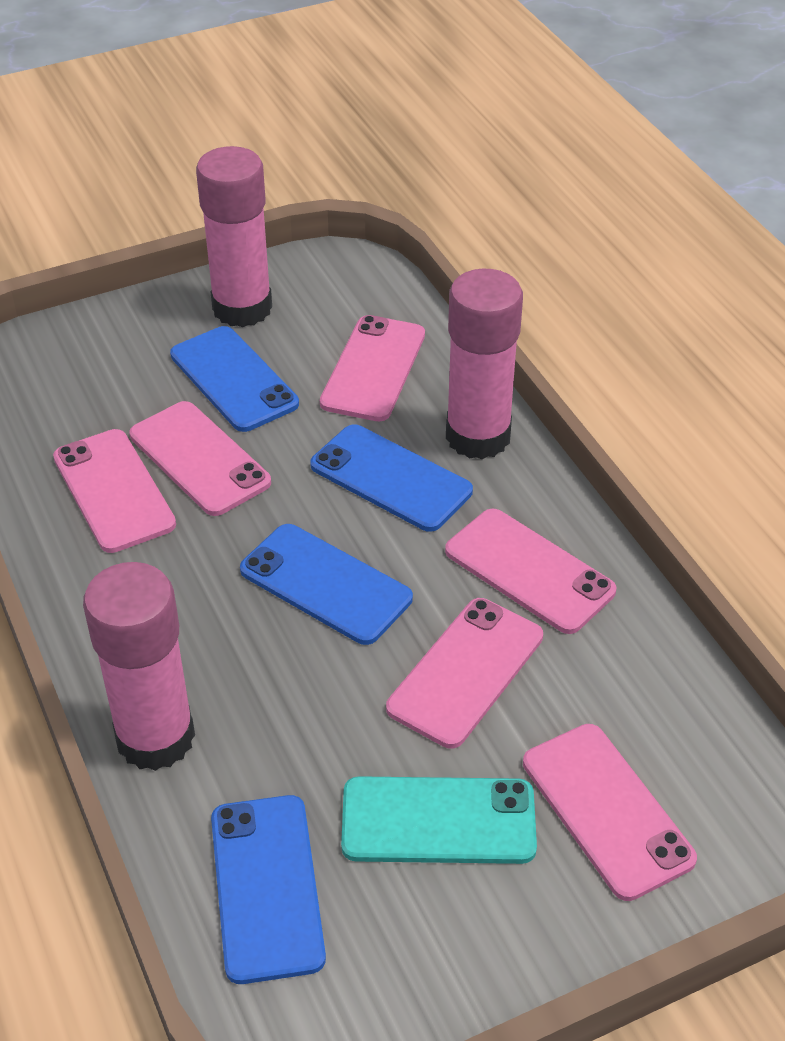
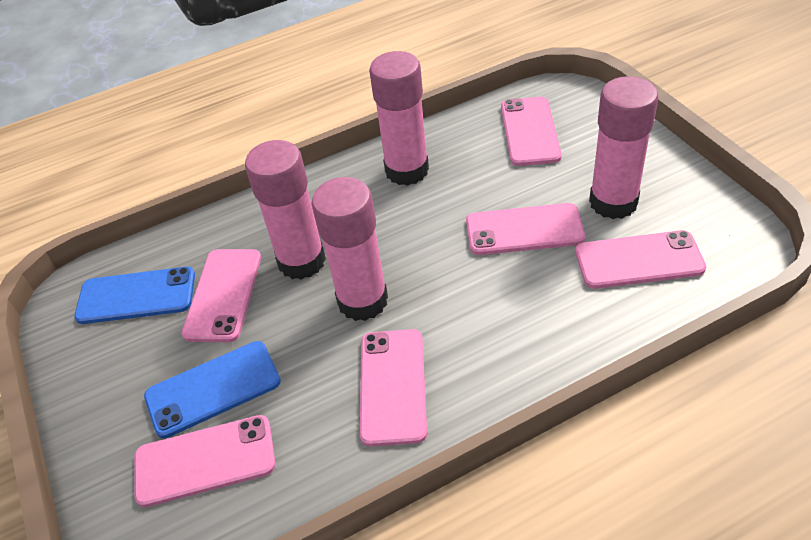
blue phone: [170,326,299,432] [211,795,326,984] [240,524,413,645] [310,424,473,532] = 4 -> [74,267,195,324] [144,341,281,438] = 2
pink glue stick: [83,562,195,771] [196,146,272,327] [446,269,523,459] = 3 -> [245,140,326,280] [311,177,388,321] [369,51,429,186] [589,76,658,219] = 4
turquoise phone: [341,776,537,864] = 1 -> none = 0

